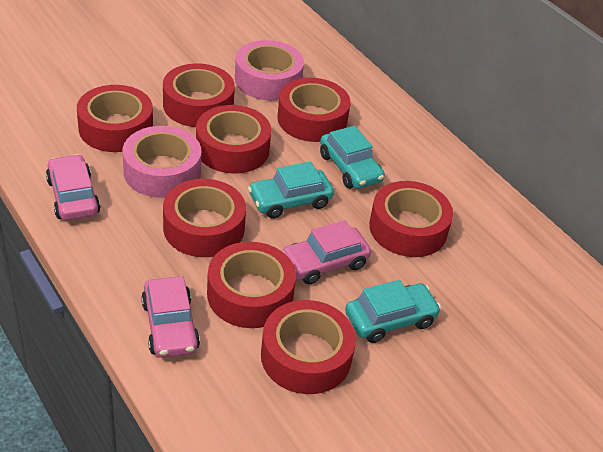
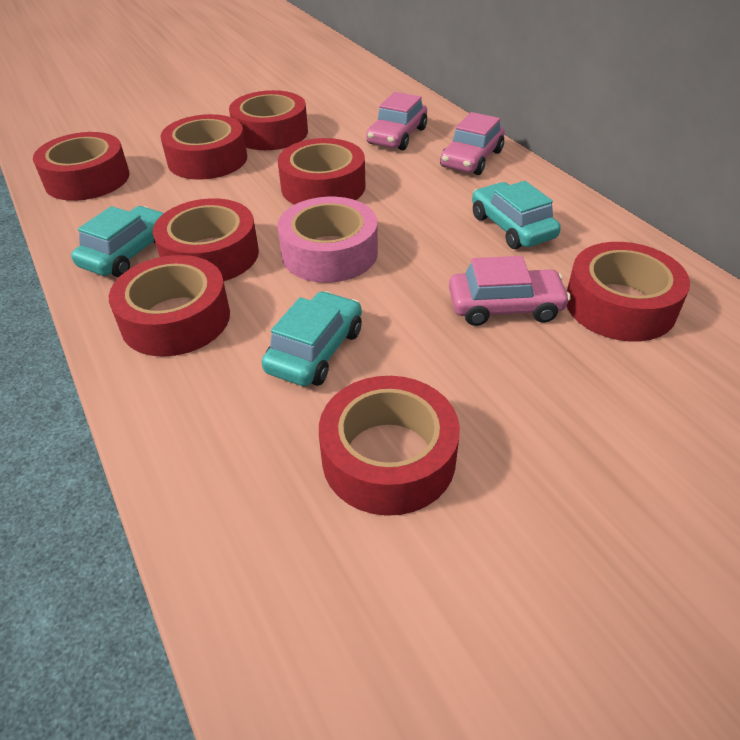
pink tape: [123,126,201,198] [235,40,304,101] = 2 -> [277,197,378,283] = 1

